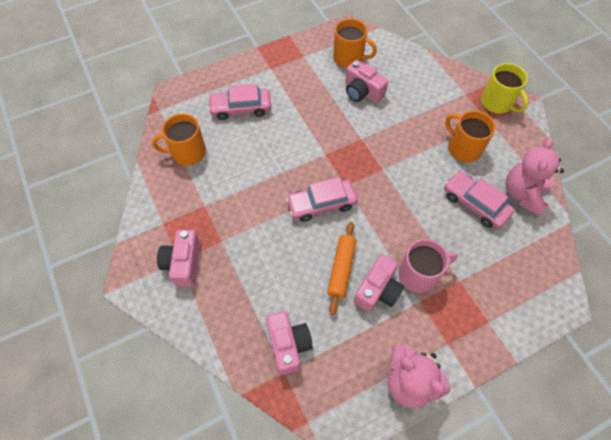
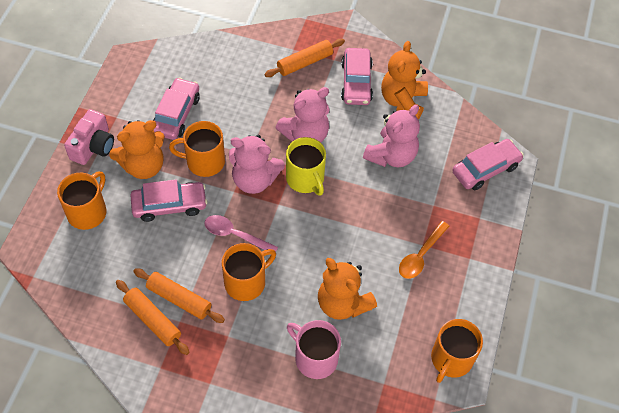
orange mug: [152,114,206,166] [333,19,377,68] [445,111,496,162] = 3 -> [57,171,107,230] [169,121,225,177] [222,243,276,301] [431,319,483,383] = 4
orange rolling pin: [327,222,356,315] = 1 -> [116,280,189,355] [133,268,225,323] [265,39,345,77] = 3
orange spoon: none = 0 -> [399,221,449,279] = 1
orange teddy bear: none = 0 -> [109,120,165,179] [318,258,377,320] [381,41,428,120] = 3
pink camera: [157,230,200,287] [266,311,313,375] [345,60,388,103] [354,254,404,312] = 4 -> [64,109,114,165] = 1
pink car: [208,83,271,120] [286,177,358,222] [444,171,515,229] = 3 -> [130,179,207,222] [153,78,200,140] [341,48,373,105] [452,139,524,190] = 4
pink spoon: none = 0 -> [204,215,278,252] = 1
pink teddy bear: [387,345,451,408] [506,137,564,216] = 2 -> [229,135,285,194] [276,87,330,142] [363,105,420,167] = 3

